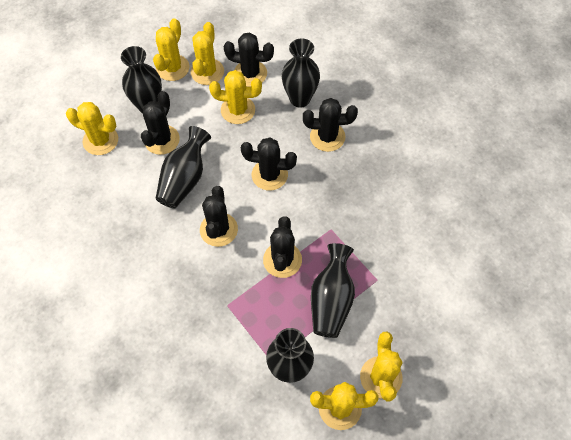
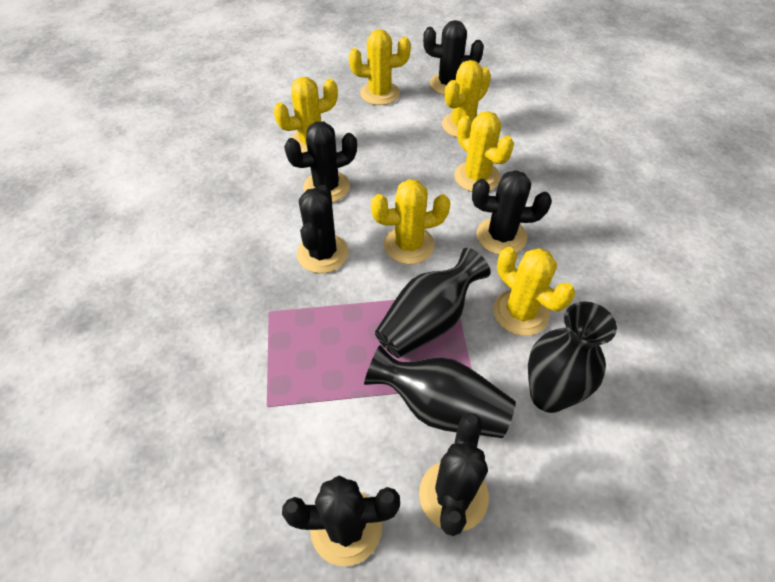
black vase: [121,46,162,114] [156,126,211,208] [266,328,314,383] [282,38,320,108] [311,243,355,338] = 5 -> [364,345,516,438] [375,248,491,358] [528,301,617,413] = 3

